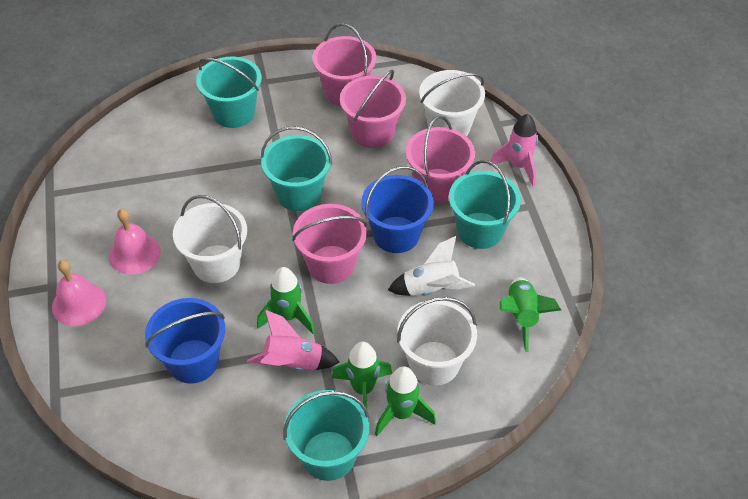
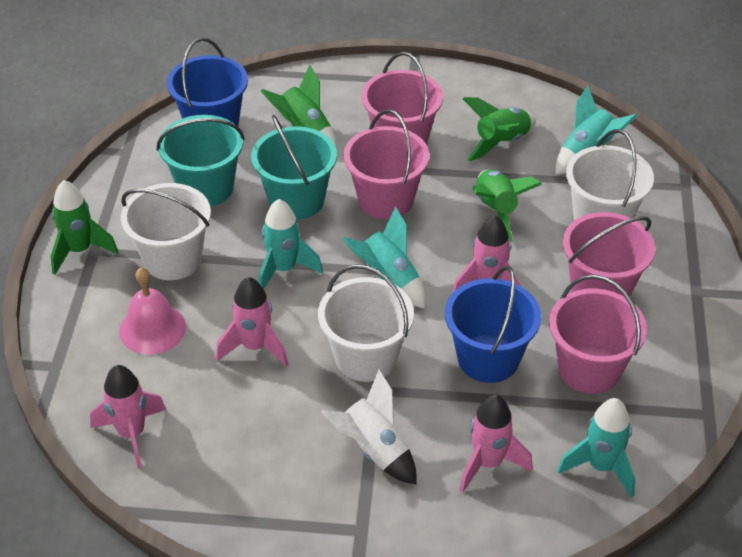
pink bell: [52,260,106,326] [109,209,161,275] = 2 -> [119,267,186,355] = 1
pink rocket: [247,310,339,371] [489,114,538,187] = 2 -> [90,365,166,469] [216,277,288,367] [453,215,522,292] [460,395,533,493] = 4
turquoise bucket: [196,57,262,128] [261,126,332,211] [283,390,369,481] [449,160,521,249] = 4 -> [157,115,245,206] [251,115,337,220] = 2
turquoise rocket: none = 0 -> [259,199,323,289] [342,206,425,308] [555,86,637,175] [558,398,635,497] = 4

